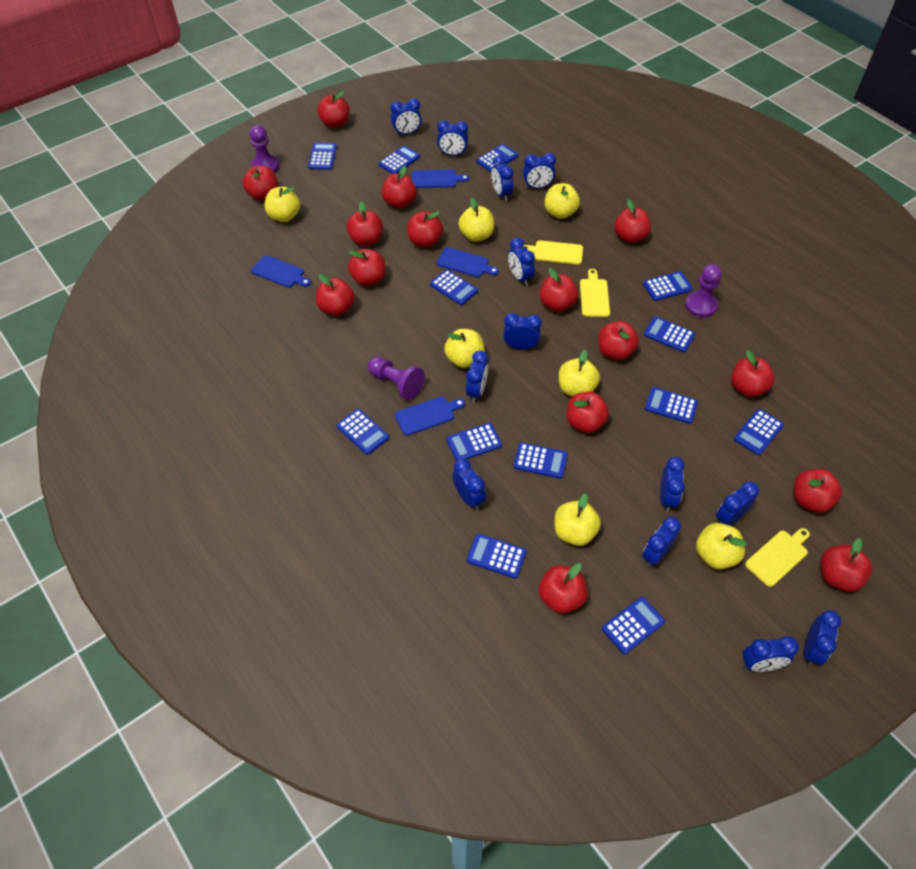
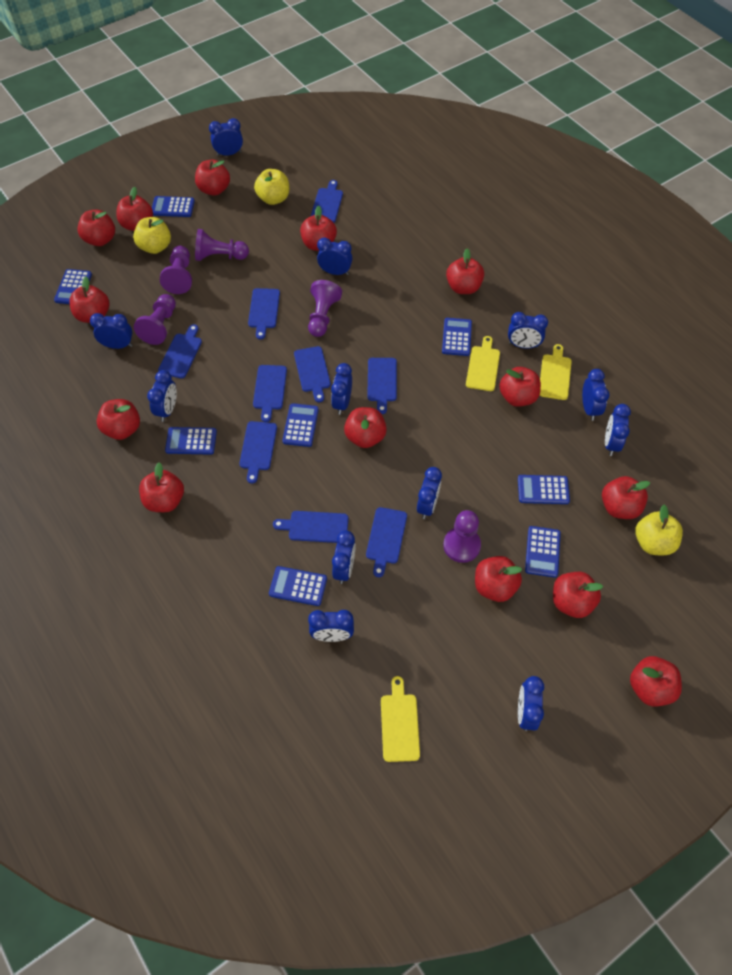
blue calculator: [308,143,337,170] [337,409,389,455] [378,145,420,174] [430,270,478,305] [446,423,502,461] [466,534,526,579] [476,144,519,172] [513,442,568,479] [602,597,665,654] [643,271,693,301] [644,316,695,352] [645,387,698,424] [734,409,784,455] = 13 -> [54,269,92,304] [152,196,195,217] [165,427,217,455] [269,566,327,606] [282,403,319,447] [442,318,472,356] [518,475,570,504] [525,526,561,578] = 8
blue clock: [391,98,422,135] [437,120,468,156] [452,459,486,510] [466,350,488,403] [491,155,513,201] [503,313,542,349] [508,238,535,286] [523,153,556,188] [642,517,681,567] [660,457,685,512] [716,481,759,526] [742,636,799,672] [804,610,841,666] = 13 -> [90,313,133,349] [147,370,177,422] [209,118,243,156] [308,610,354,642] [317,237,353,275] [331,363,352,415] [332,530,356,584] [417,467,442,519] [508,312,548,349] [518,676,544,731] [582,369,610,421] [605,404,631,456] = 12
blue cutting board: [251,255,311,288] [395,396,465,436] [412,170,469,188] [437,247,499,277] = 4 -> [158,324,202,379] [239,421,277,484] [248,288,280,339] [253,365,287,422] [273,511,349,543] [294,346,331,402] [311,180,343,223] [366,507,407,577] [367,358,397,414] = 9
purple pawn: [249,125,279,173] [368,357,425,400] [685,264,722,318] = 3 -> [134,294,176,345] [160,246,192,294] [195,229,249,261] [308,280,342,337] [443,510,481,563] = 5
red apple: [243,166,278,201] [316,274,355,316] [317,91,350,128] [346,201,383,246] [348,249,385,286] [381,166,416,208] [407,211,443,247] [539,563,588,614] [540,268,578,312] [566,392,609,433] [598,321,639,360] [614,199,651,243] [731,350,775,397] [794,469,842,513] [821,538,872,592] = 15 -> [69,277,109,323] [77,210,115,246] [96,399,140,440] [116,187,153,231] [139,462,184,512] [195,160,230,196] [300,206,337,251] [344,407,387,448] [446,248,484,294] [475,556,522,602] [499,367,541,407] [553,572,603,618] [602,476,650,519] [630,656,682,707] = 14
yellow apple: [265,186,300,222] [444,329,485,368] [458,198,494,242] [544,183,580,219] [554,493,601,546] [558,350,600,397] [696,523,747,569] = 7 -> [133,217,171,254] [254,169,289,205] [635,504,683,555] = 3

